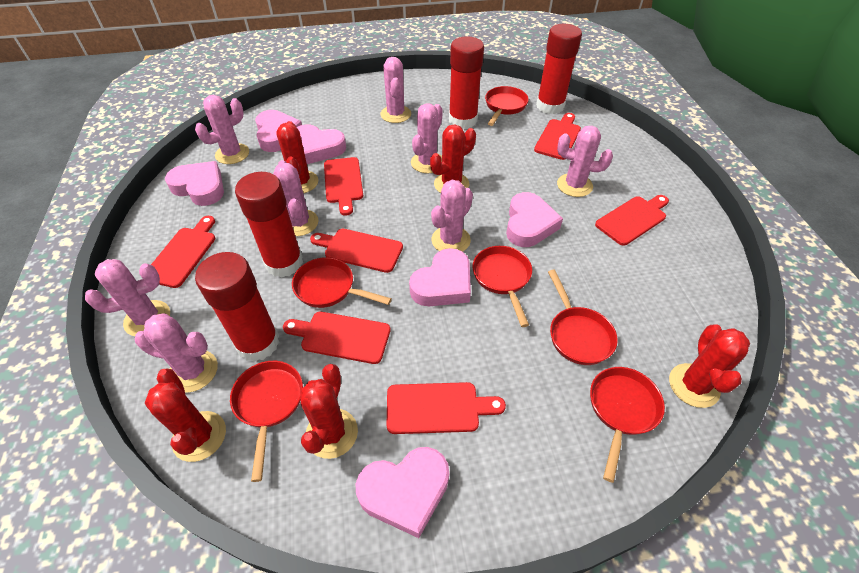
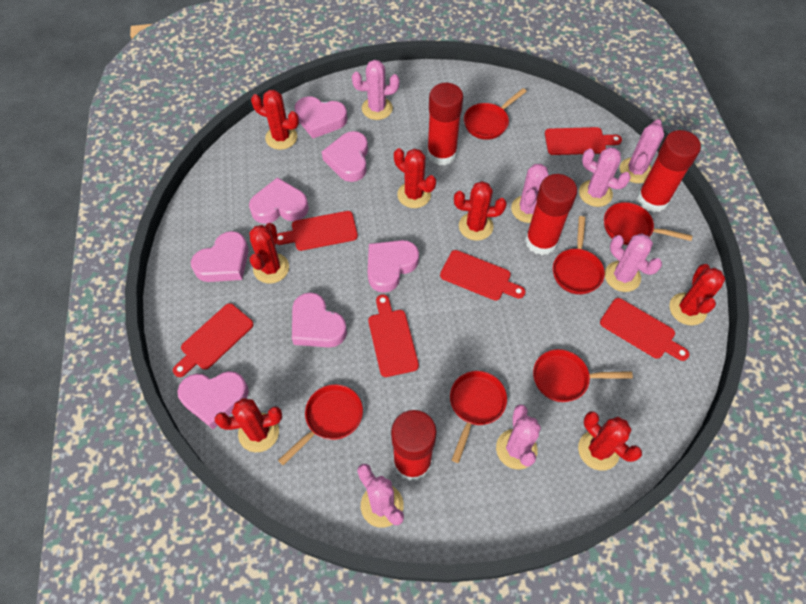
pink cactus: [85,259,170,336] [135,313,218,393] [195,95,249,164] [273,160,318,236] [381,57,411,123] [411,103,443,173] [431,180,473,252] [557,126,613,197] = 8 -> [352,60,400,120] [357,464,404,528] [496,404,541,470] [511,164,549,223] [579,147,631,207] [605,234,662,292] [620,119,664,183] = 7
pink heart: [165,161,224,206] [255,110,302,152] [297,124,346,164] [356,447,449,538] [409,248,471,306] [506,192,563,247] = 6 -> [177,371,249,429] [191,231,248,282] [249,177,309,224] [292,292,347,348] [295,96,347,138] [322,131,368,182] [368,240,419,293] = 7
red cactus: [145,369,226,462] [276,121,318,193] [300,364,358,459] [430,124,476,193] [669,324,750,408] = 5 -> [215,398,282,452] [249,223,289,284] [251,90,299,150] [394,148,436,208] [454,181,507,241] [578,411,642,471] [669,264,725,325] = 7
red cutting board: [151,216,215,288] [283,312,391,364] [310,229,403,273] [324,157,363,216] [387,382,506,434] [534,113,581,160] [595,195,669,246] = 7 -> [173,303,254,377] [276,211,358,251] [368,294,419,377] [440,250,526,301] [545,127,622,155] [600,298,689,361] = 6

